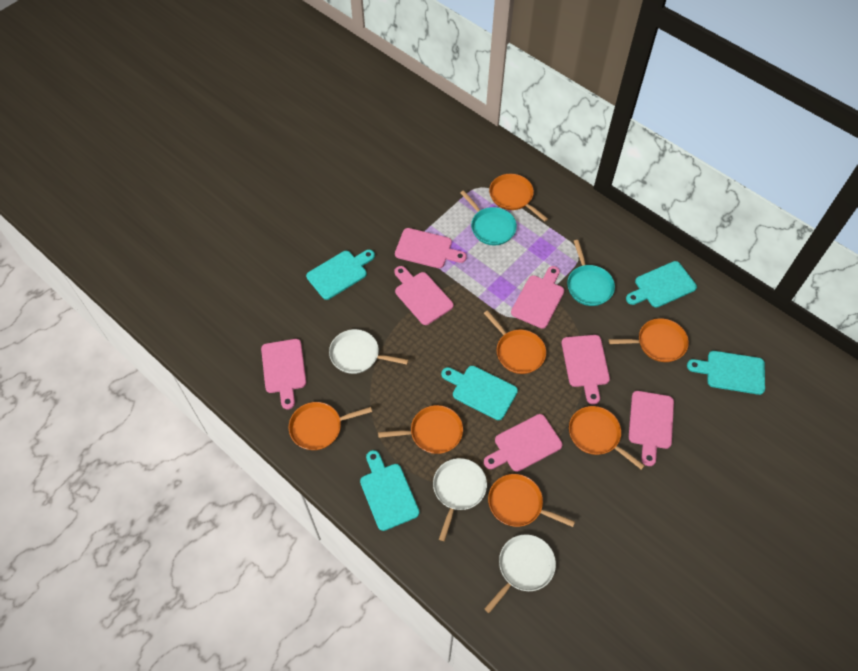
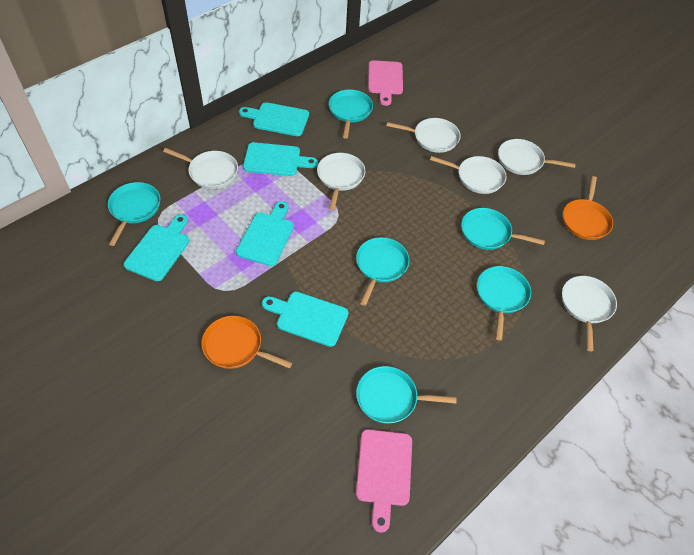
orange pan: [289,402,372,450] [378,405,463,454] [484,310,546,374] [488,474,575,527] [489,174,548,222] [569,406,645,470] [609,318,689,362] = 7 -> [201,316,292,369] [563,176,613,240] = 2
pink cutting board: [261,339,306,409] [394,266,453,325] [395,228,467,268] [484,414,562,472] [511,266,564,329] [562,335,610,405] [629,391,674,466] = 7 -> [356,429,412,533] [368,60,403,106] = 2
turquoise pan: [460,190,517,245] [567,240,615,306] = 2 -> [108,182,160,246] [329,89,373,139] [356,237,409,306] [356,366,457,424] [461,208,545,250] [477,266,531,341] = 6
white pan: [329,329,408,374] [433,458,487,541] [484,534,556,613] = 3 -> [163,148,238,189] [317,153,365,211] [387,118,460,153] [430,156,506,194] [498,139,576,175] [562,276,617,351] = 6

